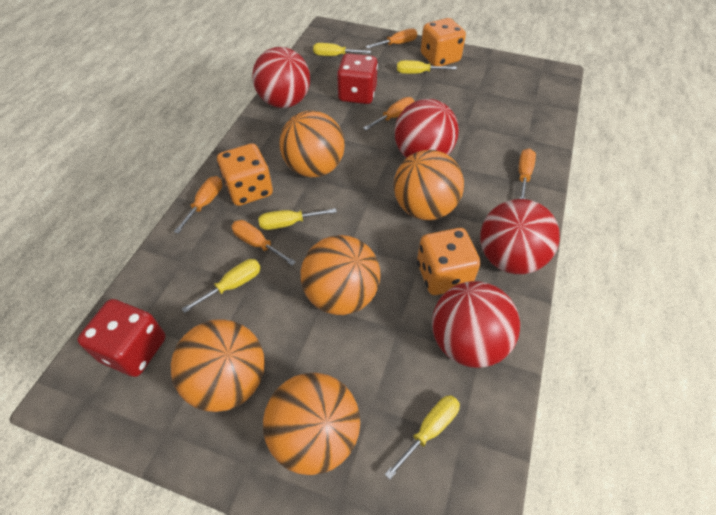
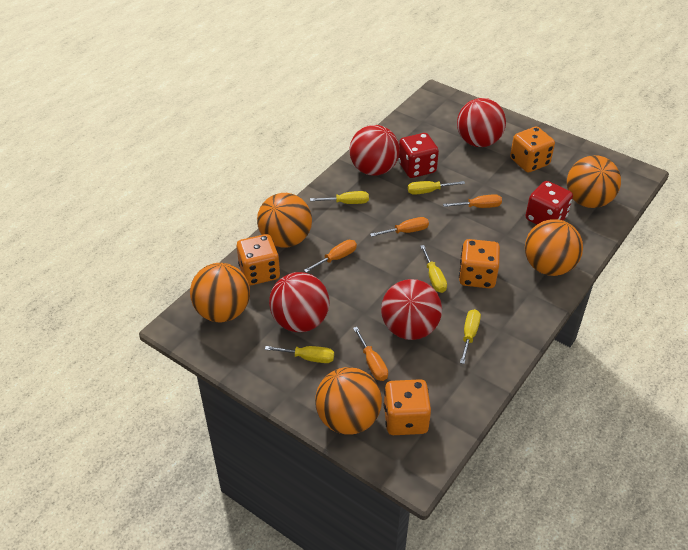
orange dice: [217,143,273,206] [417,228,481,295] [421,18,466,66] = 3 -> [237,234,280,285] [384,379,431,435] [459,239,500,289] [510,127,555,172] = 4
orange screwdriver: [174,176,222,234] [231,220,296,266] [363,97,415,130] [366,28,417,49] [519,148,536,199] = 5 -> [304,240,357,273] [353,327,388,381] [370,217,429,237] [443,194,502,208] = 4

